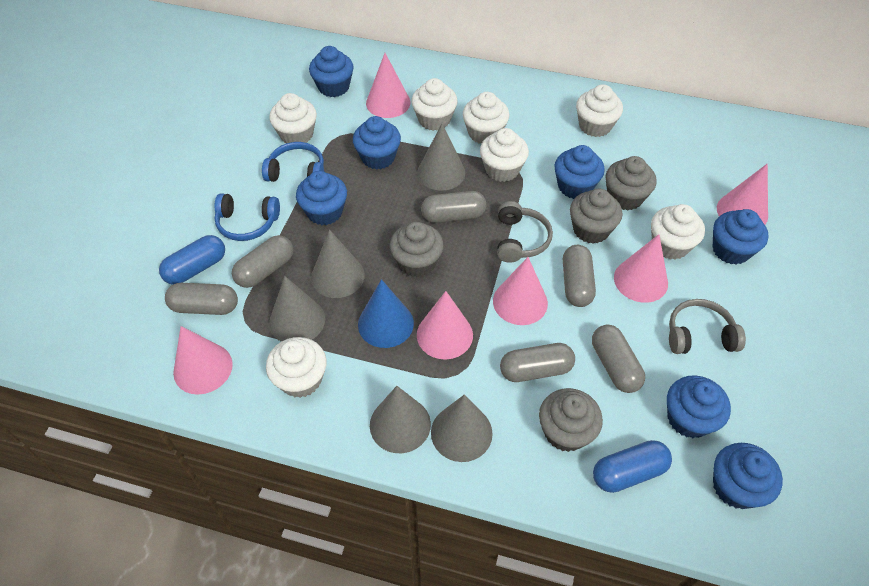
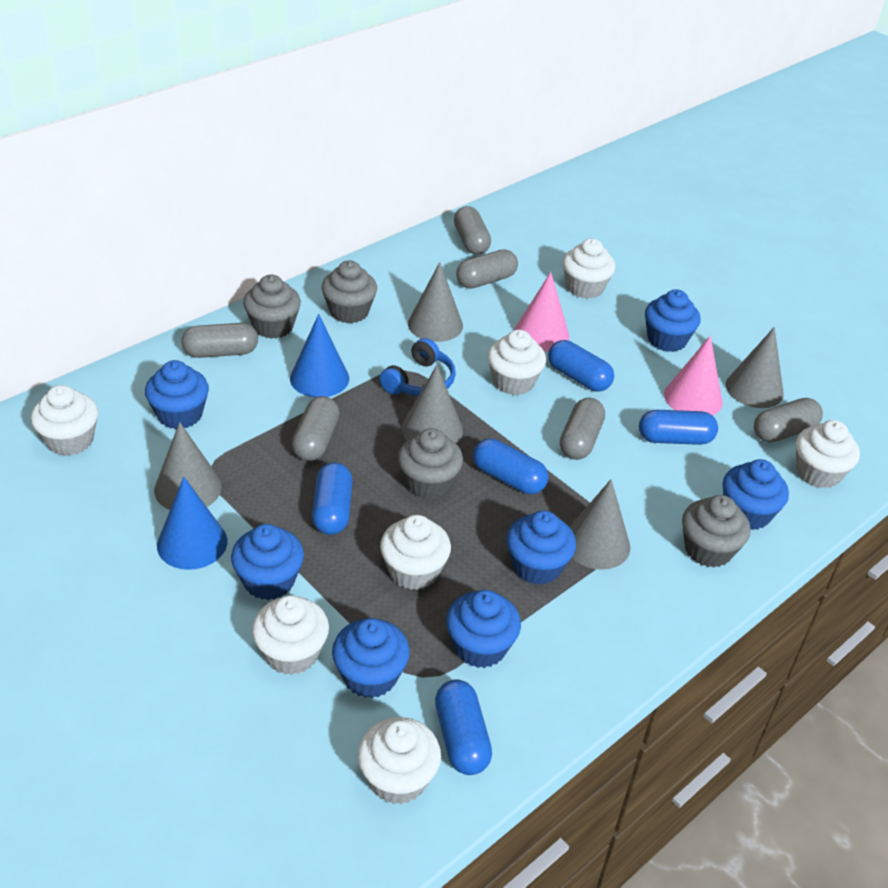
blue capsule: [159,235,225,285] [593,440,672,493] = 2 -> [312,462,353,535] [435,679,492,775] [473,438,548,494] [548,340,614,391] [639,410,718,445] = 5
blue cone: [358,279,414,348] = 1 -> [157,477,227,570] [290,314,349,398] = 2
blue headphones: [214,193,280,241] [262,142,324,182] = 2 -> [380,338,456,396] = 1
grey headphones: [497,201,553,263] [669,299,746,354] = 2 -> none = 0
pink cone: [173,326,233,395] [366,53,410,118] [417,291,473,360] [493,257,548,325] [614,234,668,303] [717,164,768,225] = 6 -> [514,272,569,351] [664,336,723,416] = 2

